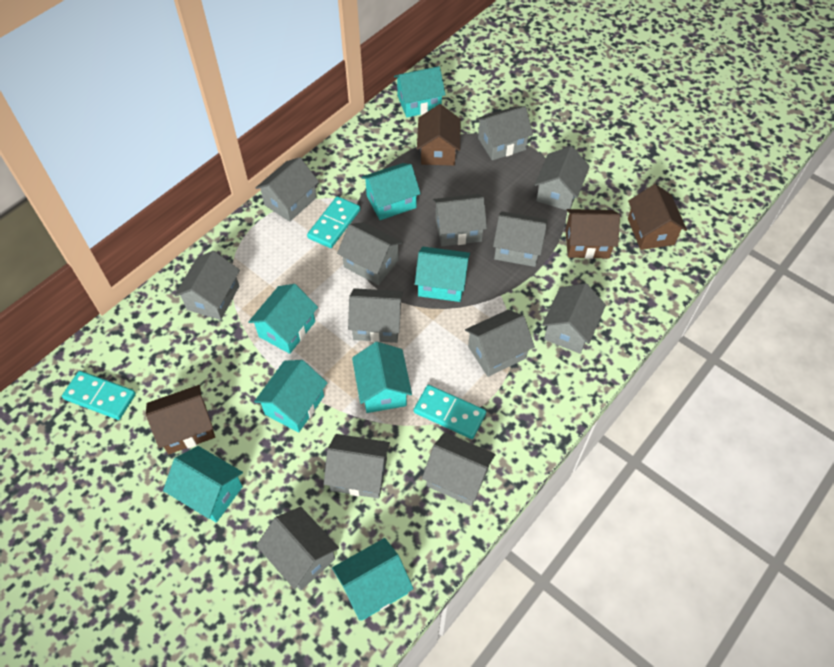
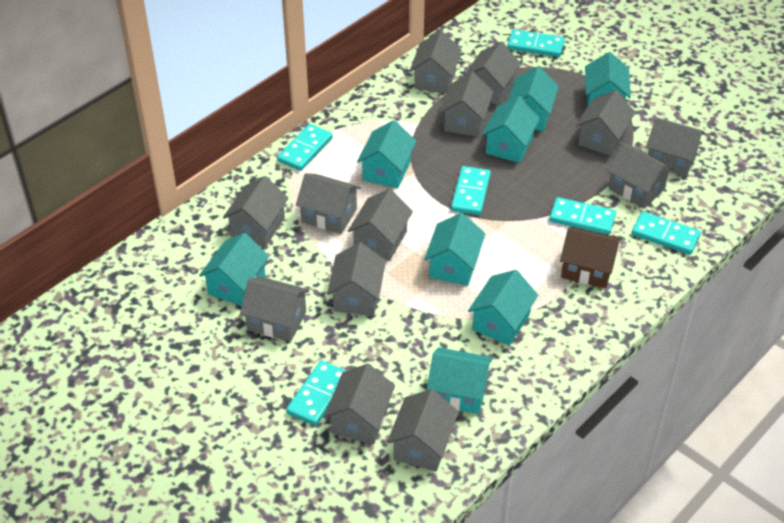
brown house: [146,385,215,454] [417,104,461,166] [565,209,620,259] [628,184,687,250] = 4 -> [560,227,622,288] = 1
turquoise domino: [62,371,136,420] [307,196,360,248] [414,385,486,439] = 3 -> [277,124,333,171] [286,360,346,426] [451,166,491,215] [507,29,565,57] [549,197,616,235] [631,211,701,255] = 6

